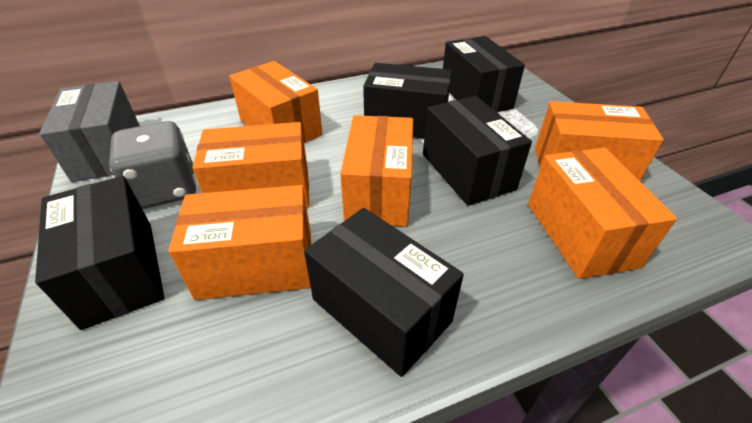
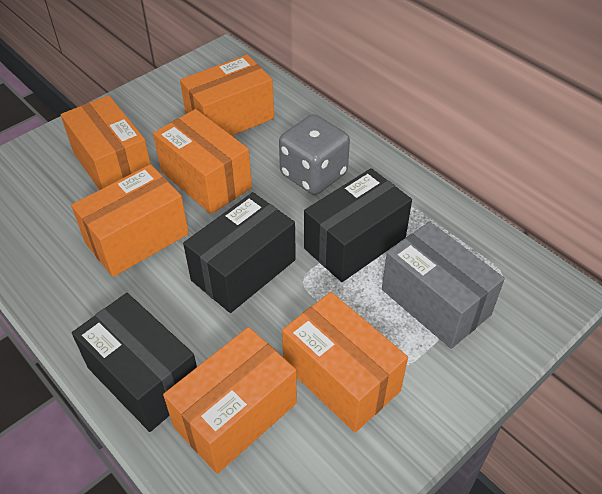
black box: [35,176,164,330] [304,208,464,377] [363,63,452,139] [423,96,532,206] [443,36,525,112] = 5 -> [72,293,197,432] [183,192,296,313] [304,168,412,282] = 3

